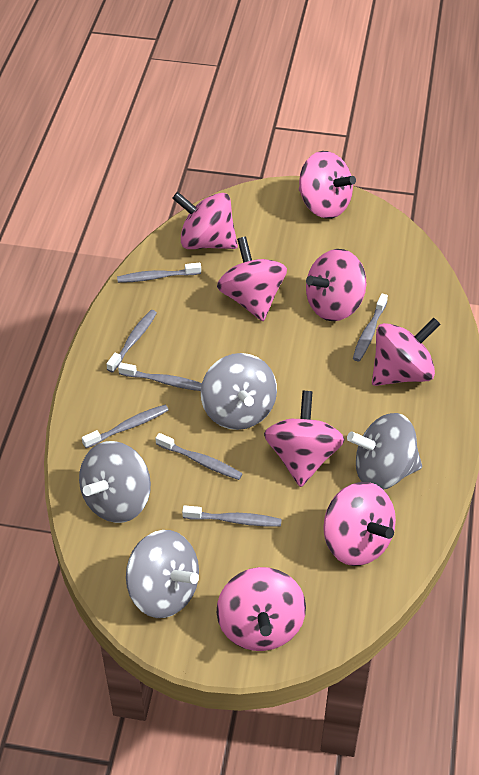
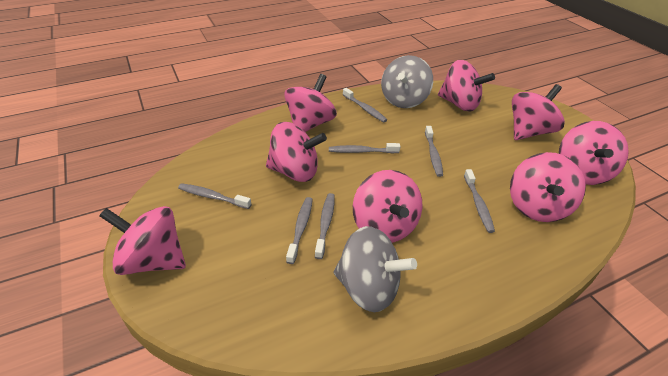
grey spinning top: [79,441,151,523] [126,530,199,618] [201,353,277,430] [347,413,422,490] = 4 -> [333,226,417,312] [381,55,433,108] = 2

